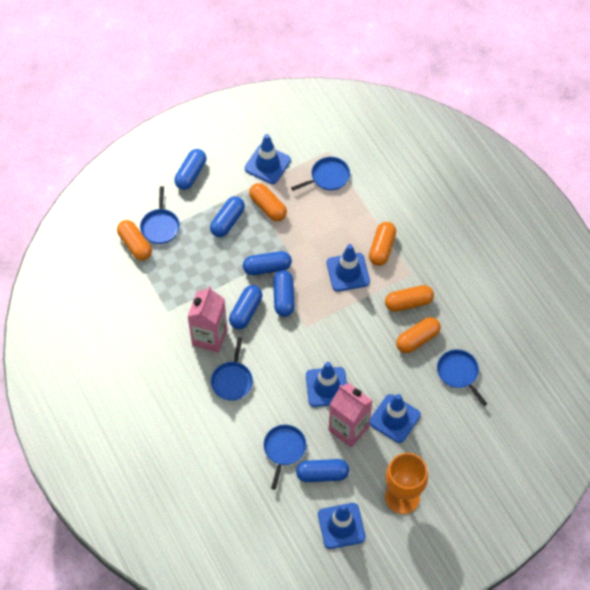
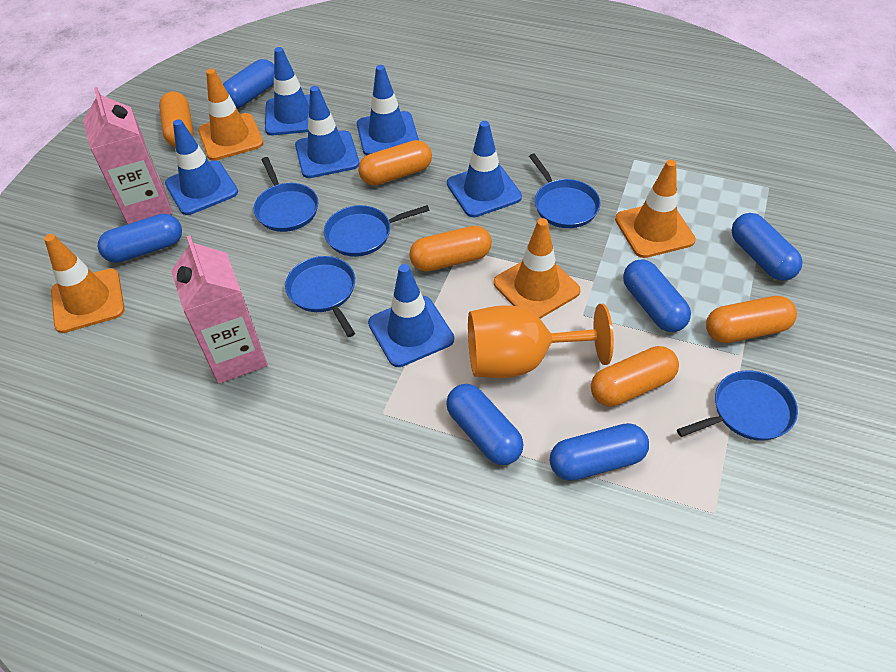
blue traffic cone: [245,134,291,184] [306,362,347,407] [318,503,366,549] [327,244,370,292] [370,394,421,443] = 5 -> [165,119,238,215] [265,47,310,135] [295,86,360,178] [357,65,419,155] [368,264,454,367] [447,121,522,217] = 6
orange traffic cone: none = 0 -> [44,234,125,333] [198,69,263,161] [494,218,580,319] [615,160,696,258] = 4

